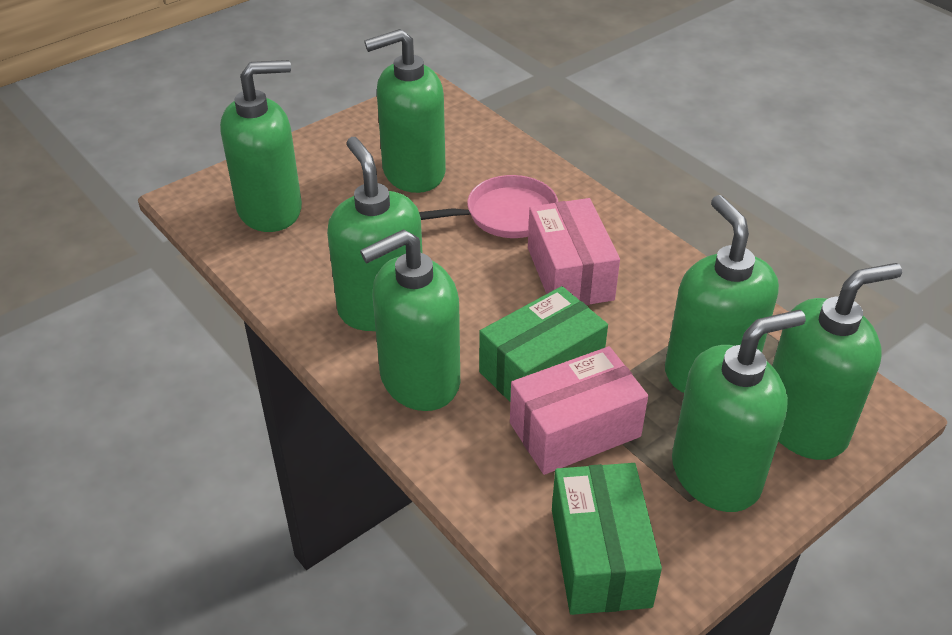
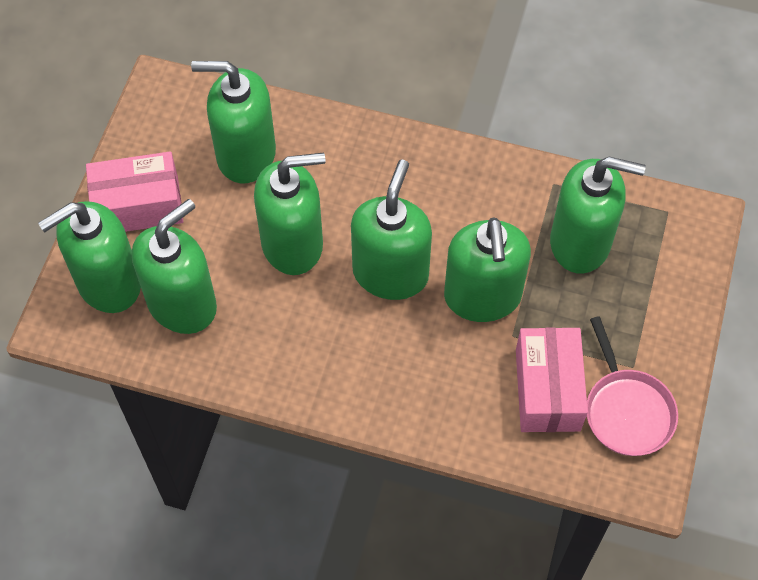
green box: [479,286,608,401] [552,463,662,615] = 2 -> none = 0

